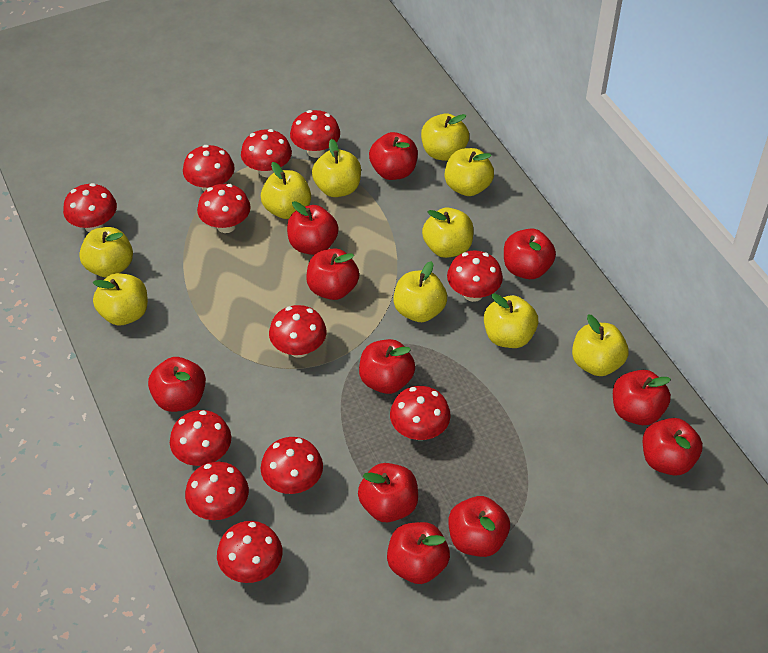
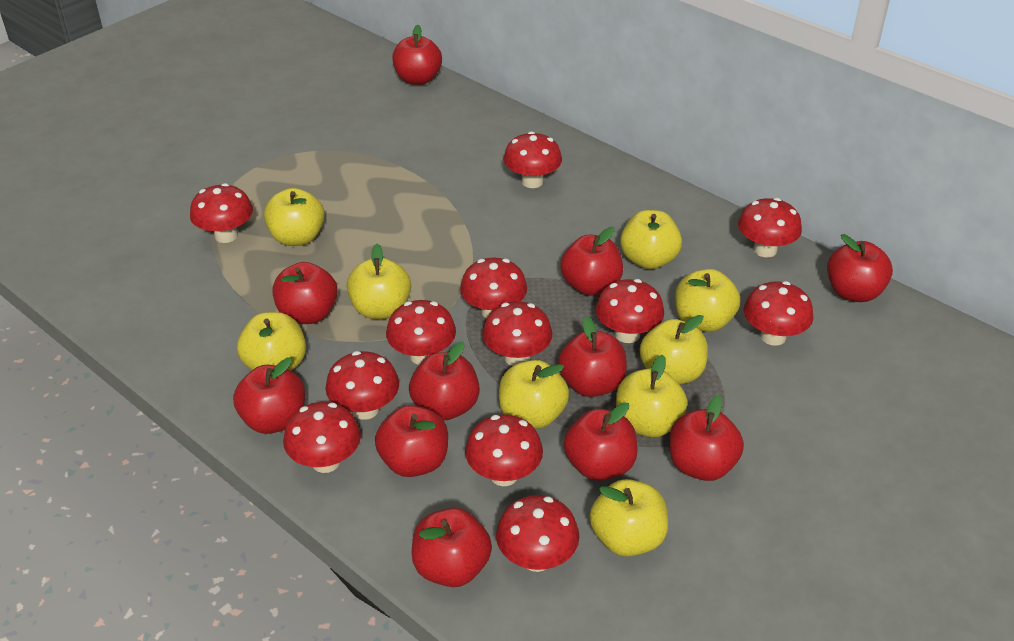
yellow apple: [79,227,133,278] [93,273,148,326] [261,162,311,219] [312,139,361,197] [393,261,447,322] [421,113,469,161] [422,208,474,258] [445,148,494,196] [484,293,538,348] [572,314,628,376] = 10 -> [237,312,306,370] [264,188,325,246] [347,244,411,319] [499,360,569,429] [590,479,668,557] [616,355,687,438] [620,210,682,269] [640,315,708,384] [675,269,740,332] = 9

